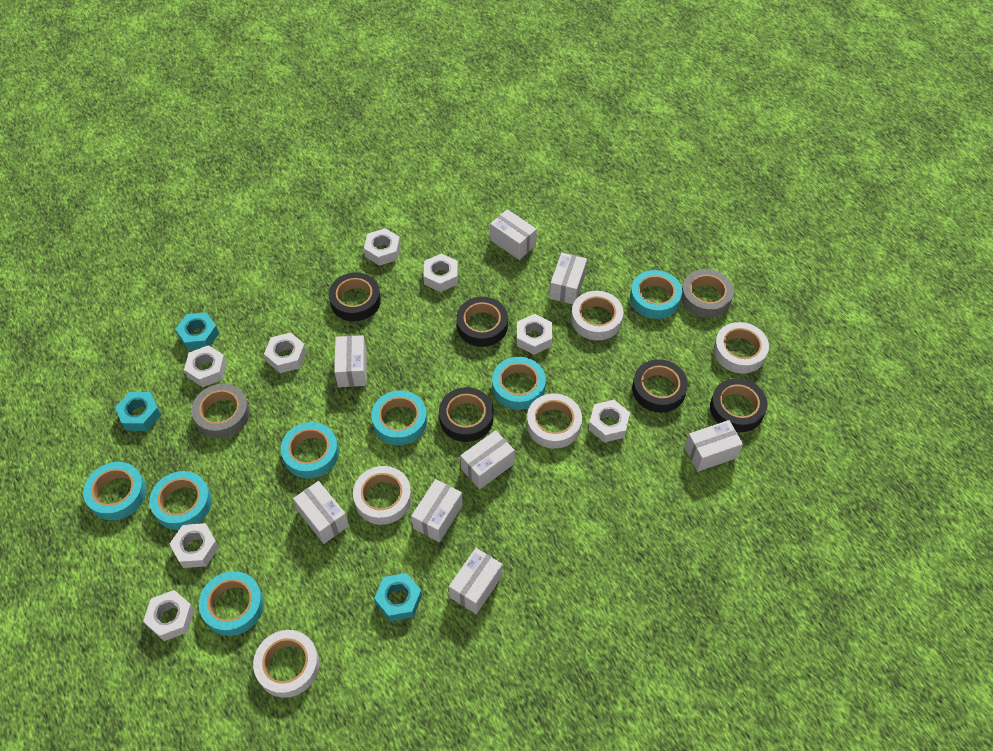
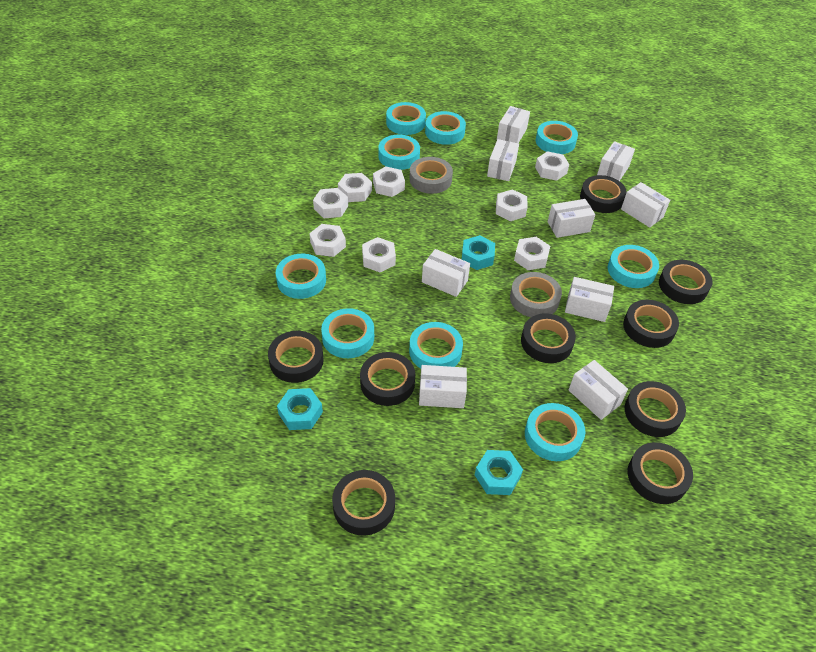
black tape: [329,273,381,321] [439,387,494,442] [456,297,508,347] [632,359,688,413] [710,378,767,432] = 5 -> [268,331,324,383] [332,470,395,536] [360,352,415,406] [521,313,576,363] [580,175,627,213] [623,300,679,348] [625,381,686,437] [628,442,693,504] [659,260,712,304] = 9
turquoise tape: [83,462,146,520] [149,471,212,530] [199,571,264,636] [281,422,339,479] [371,390,427,445] [492,357,546,410] [630,270,682,319] = 7 -> [276,254,326,299] [321,308,374,358] [378,135,420,170] [386,102,426,135] [409,322,463,369] [425,111,466,145] [525,403,585,461] [536,121,578,154] [608,245,659,288] = 9
white box: [293,481,349,544] [334,335,367,387] [411,479,463,542] [449,548,503,614] [460,430,515,489] [490,209,537,260] [549,253,587,304] [684,420,743,472] = 8 -> [419,365,467,408] [422,249,470,297] [487,139,519,181] [497,106,530,143] [548,199,595,238] [565,277,614,322] [569,360,628,420] [597,141,635,181] [621,182,670,228] = 9
white tape: [253,630,319,698] [353,466,412,525] [527,394,582,448] [571,291,623,340] [714,322,769,373] = 5 -> none = 0

